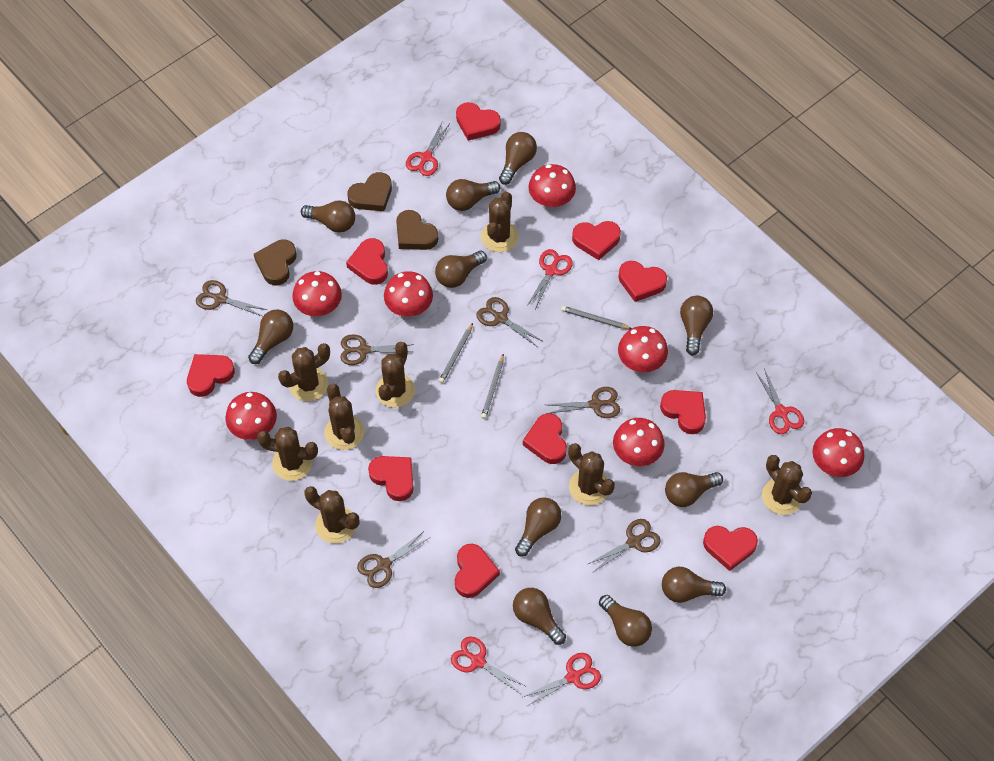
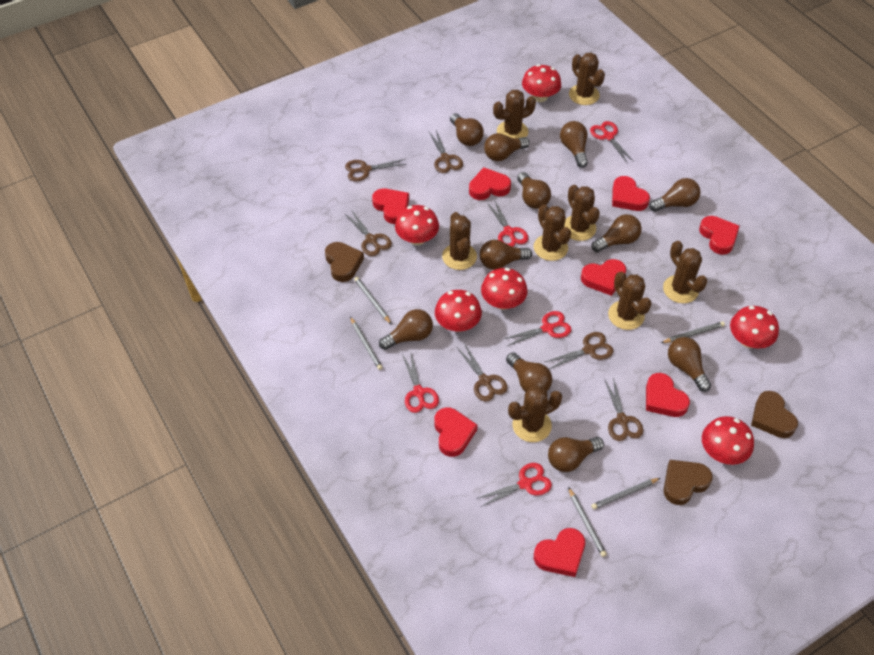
grey pencil: [439,323,473,383] [481,353,504,419] [561,306,632,329] = 3 -> [350,317,383,370] [354,277,391,324] [568,487,607,557] [591,478,660,510] [661,321,725,343] = 5
red heart: [187,354,235,397] [346,238,388,285] [368,456,414,501] [455,544,500,598] [456,102,501,141] [523,413,567,464] [572,221,621,260] [618,261,667,302] [660,390,706,434] [703,526,758,571] = 10 -> [372,189,409,224] [434,408,478,457] [469,167,511,200] [534,528,585,577] [581,259,626,296] [612,176,650,211] [646,373,690,417] [699,216,740,255] = 8
red mushroom: [226,392,277,440] [292,271,342,316] [384,271,433,317] [528,164,576,207] [613,418,665,466] [618,326,668,372] [812,428,865,477] = 7 -> [395,205,439,245] [435,290,482,332] [481,268,528,310] [522,64,561,102] [702,416,754,465] [730,306,779,348] = 6

